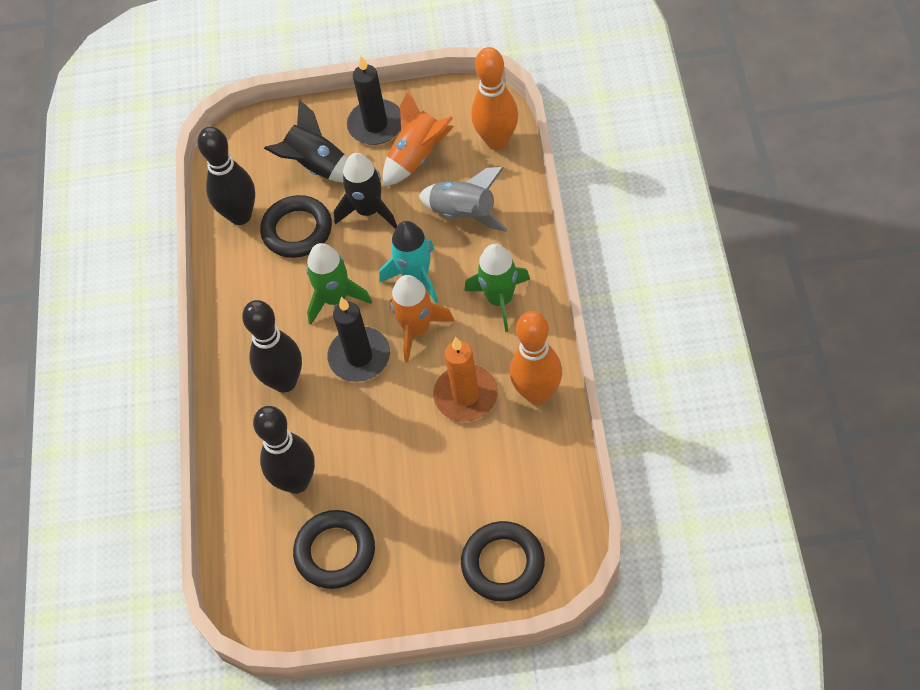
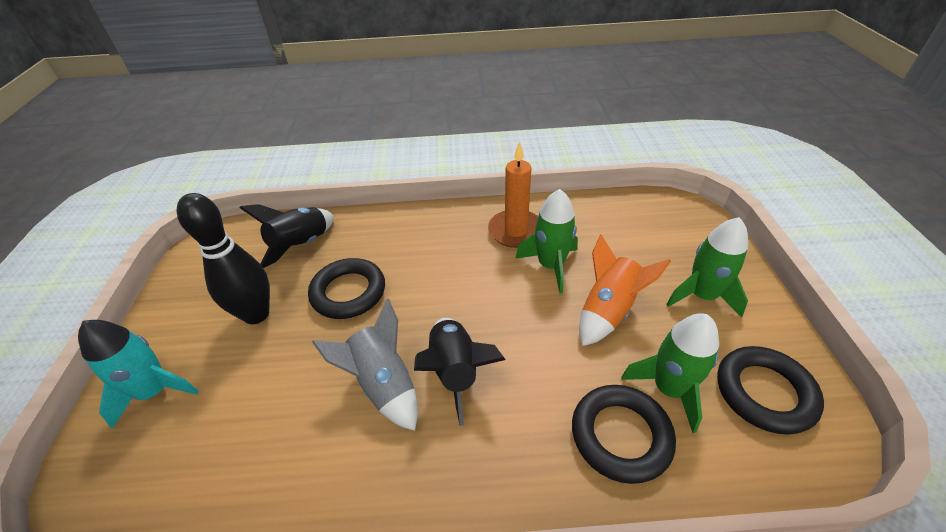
black bowling pin: [198,127,255,225] [242,300,302,393] [253,406,315,494] = 3 -> [177,193,270,324] = 1
black candle: [327,297,390,382] [347,56,401,145] = 2 -> none = 0
green rocket: [306,243,372,325] [465,244,530,332] = 2 -> [515,189,578,293] [621,313,719,433] [666,217,748,318] = 3
orange bowling pin: [471,47,518,150] [510,311,562,405] = 2 -> none = 0
orange rocket: [383,90,454,186] [389,275,454,363] = 2 -> [579,235,671,346] = 1

